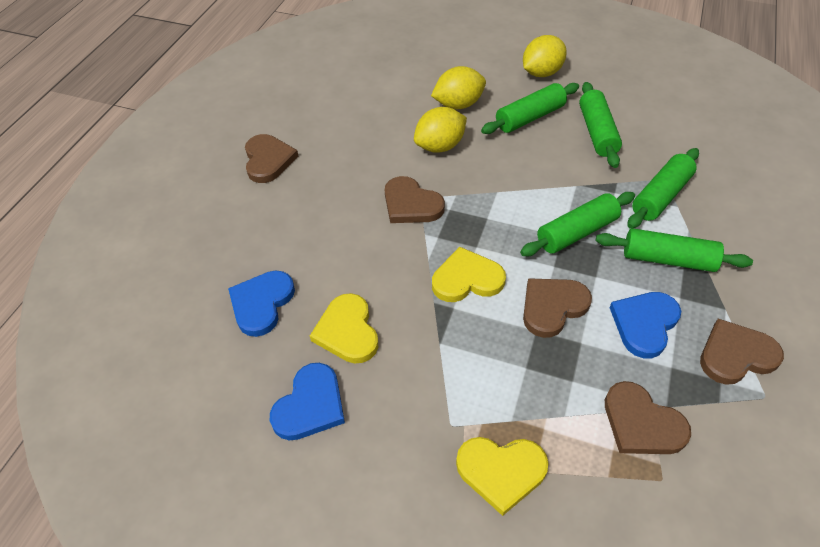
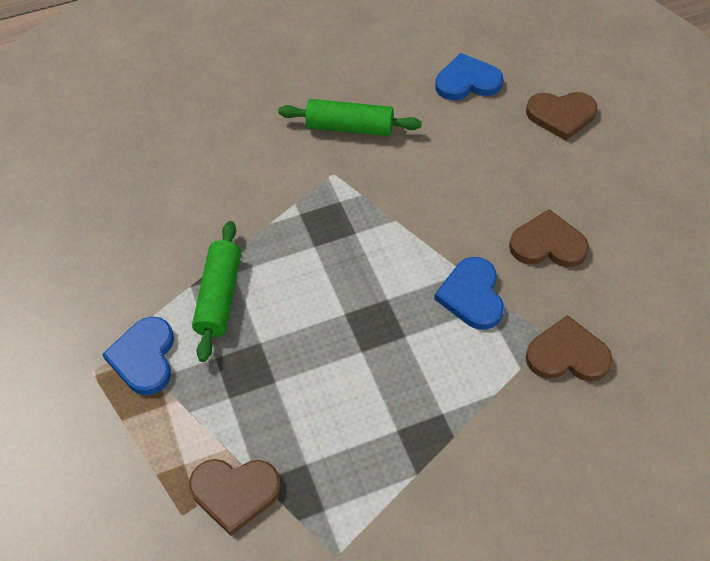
brown heart: [245,134,298,183] [385,176,445,223] [523,278,592,338] [605,381,691,454] [700,319,784,385] = 5 -> [189,459,281,536] [509,209,589,267] [525,315,612,382] [526,92,597,141] = 4
green rolling pin: [481,83,579,134] [520,192,635,256] [579,82,622,168] [596,228,753,272] [627,148,699,229] = 5 -> [192,221,241,362] [278,99,422,136] = 2
yellow heart: [310,293,378,364] [432,247,506,302] [456,437,549,516] = 3 -> none = 0
yellow lemon: [414,107,467,153] [431,66,486,109] [523,35,567,77] = 3 -> none = 0

